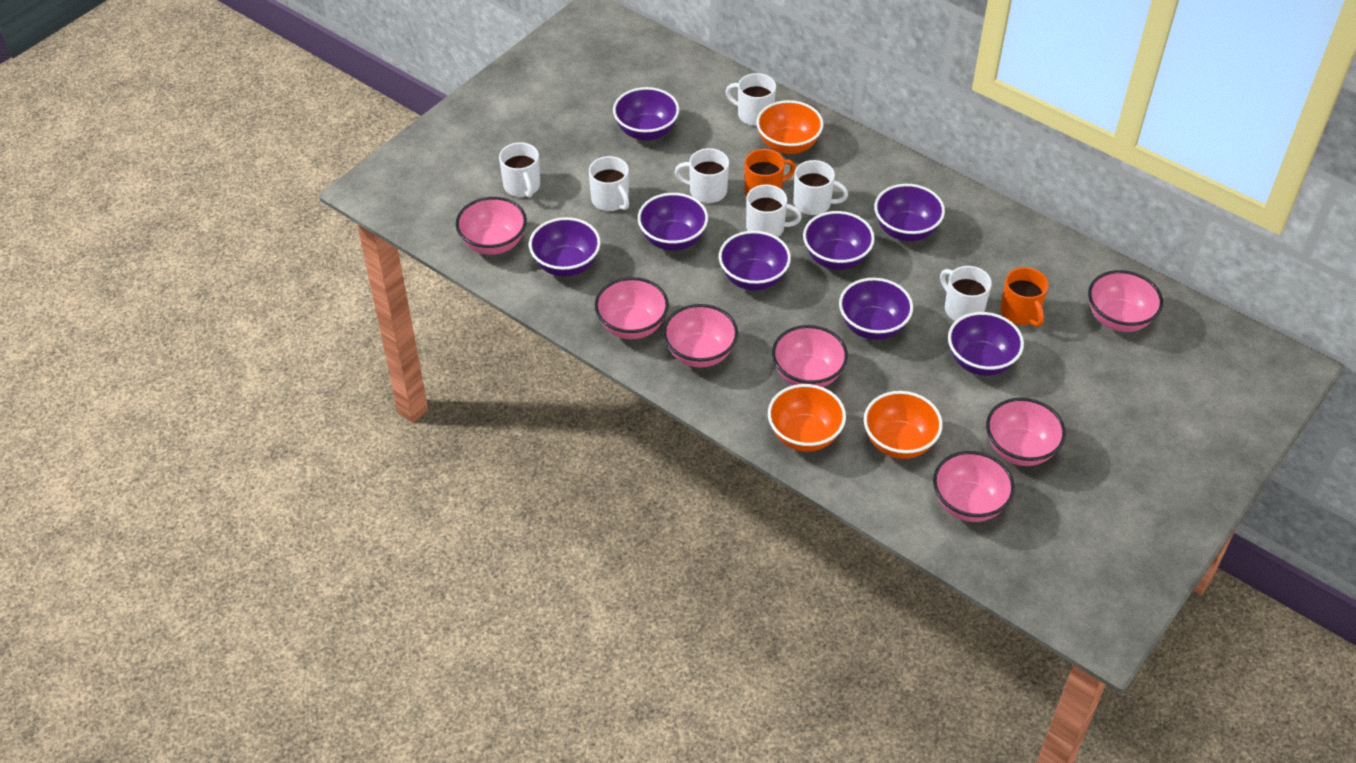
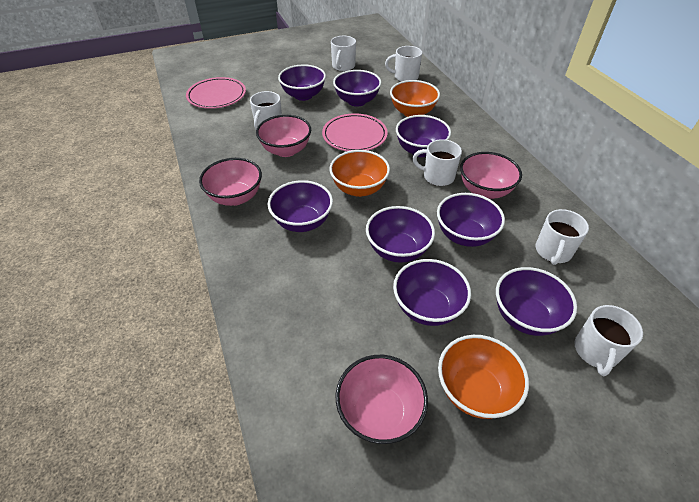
orange mug: [744,149,796,196] [1000,267,1048,327] = 2 -> none = 0
pink bowl: [456,197,527,255] [595,277,669,339] [663,304,738,368] [772,325,848,387] [933,451,1015,522] [986,398,1066,466] [1088,270,1163,332] = 7 -> [199,158,262,206] [256,115,311,157] [336,355,428,444] [460,152,522,199] = 4
pink plate: none = 0 -> [186,77,246,109] [322,113,388,151] = 2
white mug: [499,142,540,198] [589,156,629,211] [675,148,729,203] [725,73,776,126] [746,184,802,237] [794,160,848,215] [940,266,992,321] = 7 -> [250,91,282,129] [331,36,356,71] [385,46,422,81] [413,139,462,186] [536,209,589,265] [574,305,643,376] = 6

